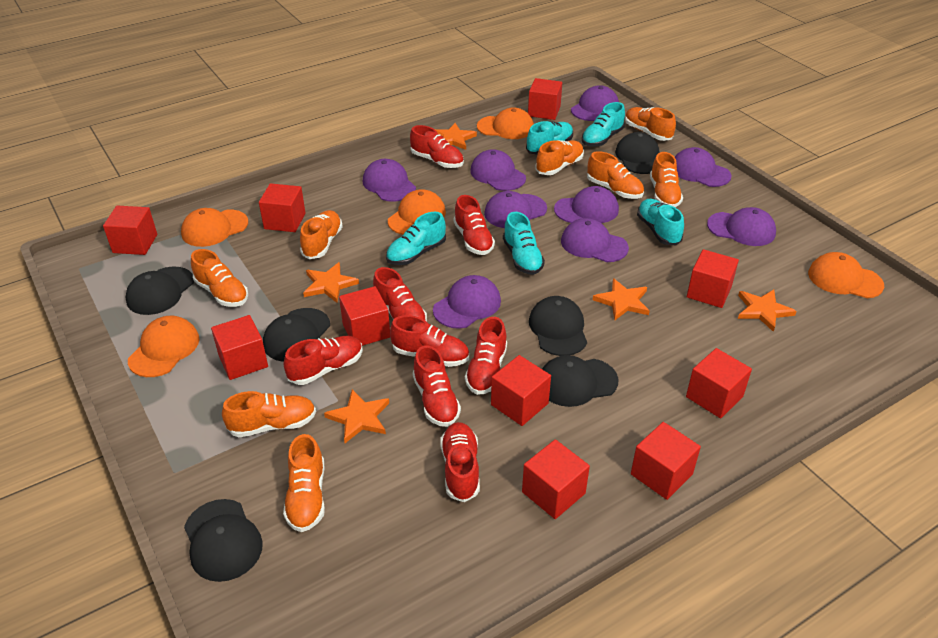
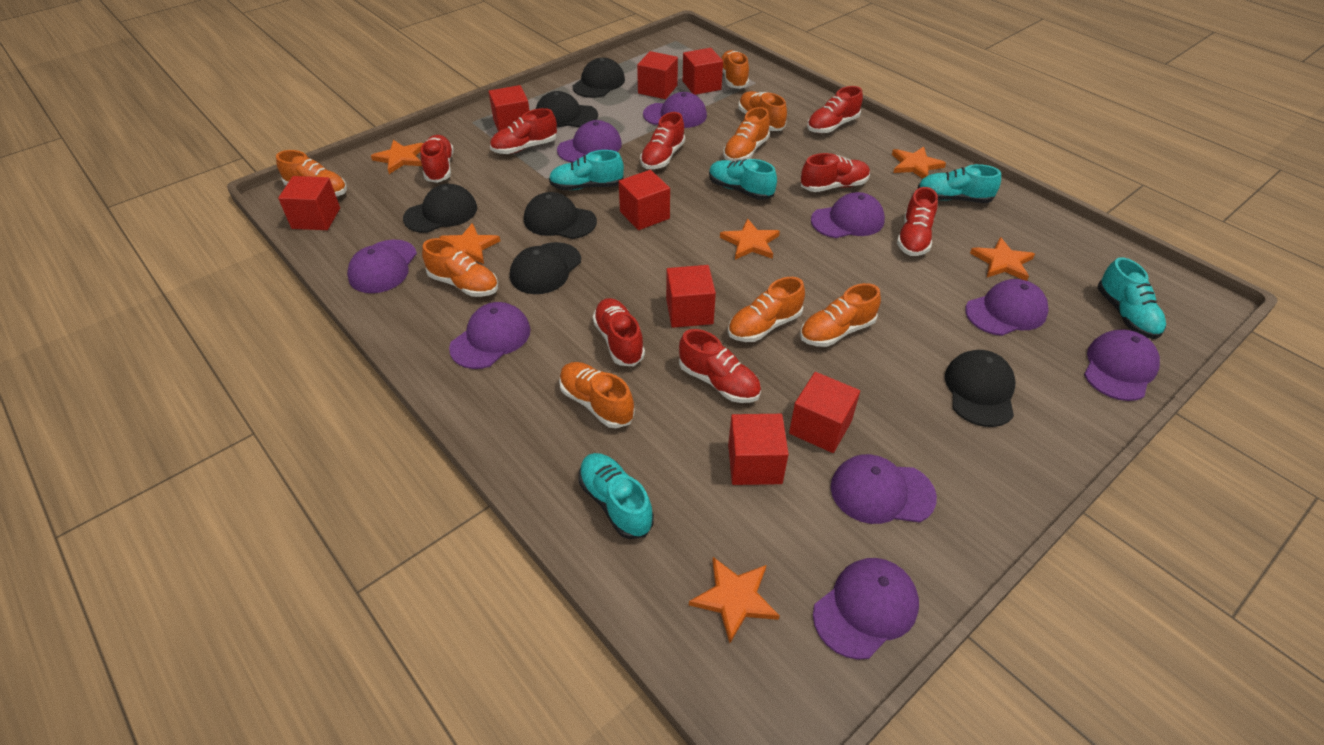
orange cap: [128,316,199,377] [181,208,248,247] [388,189,446,235] [477,107,534,139] [808,252,884,299] = 5 -> none = 0
orange star: [303,262,359,303] [324,389,389,443] [435,123,477,150] [593,278,650,321] [738,290,797,332] = 5 -> [371,140,424,174] [439,223,500,264] [689,557,780,643] [720,219,780,260] [892,147,946,179] [970,237,1035,281] = 6
red cube: [103,206,157,255] [211,315,268,380] [259,183,305,232] [339,286,390,346] [491,355,551,426] [522,439,590,519] [528,78,562,120] [631,422,701,500] [686,348,752,418] [687,249,739,308] = 10 -> [278,176,340,230] [489,85,529,132] [619,170,670,230] [637,51,678,99] [666,265,716,328] [683,48,723,95] [728,414,789,485] [789,372,860,453] = 8

